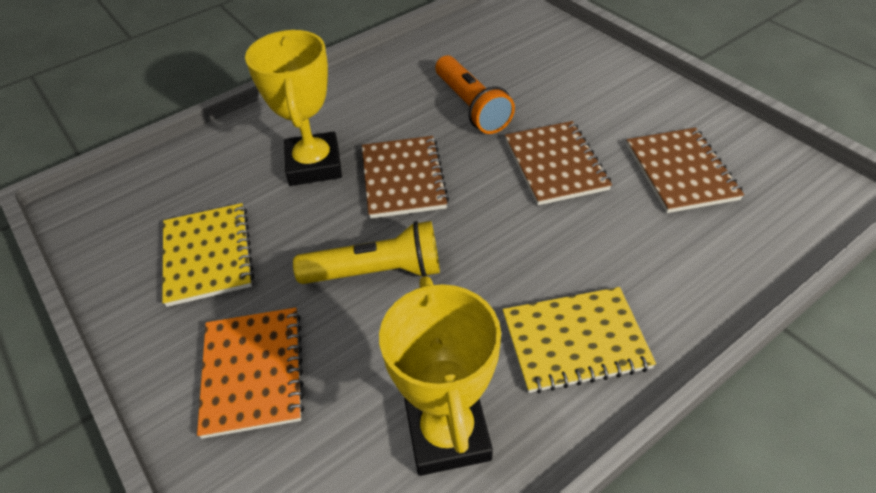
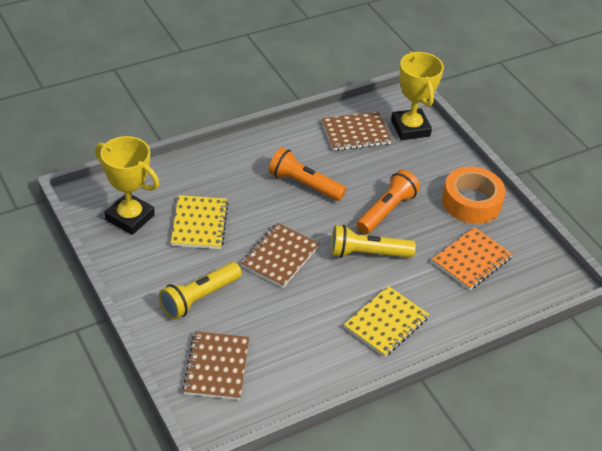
orange flashlight: [436,55,515,134] = 1 -> [269,147,346,201] [356,170,420,234] = 2
orange tape: none = 0 -> [442,166,506,224] = 1
yellow flashlight: [293,221,440,284] = 1 -> [159,262,242,319] [331,225,416,258] = 2

